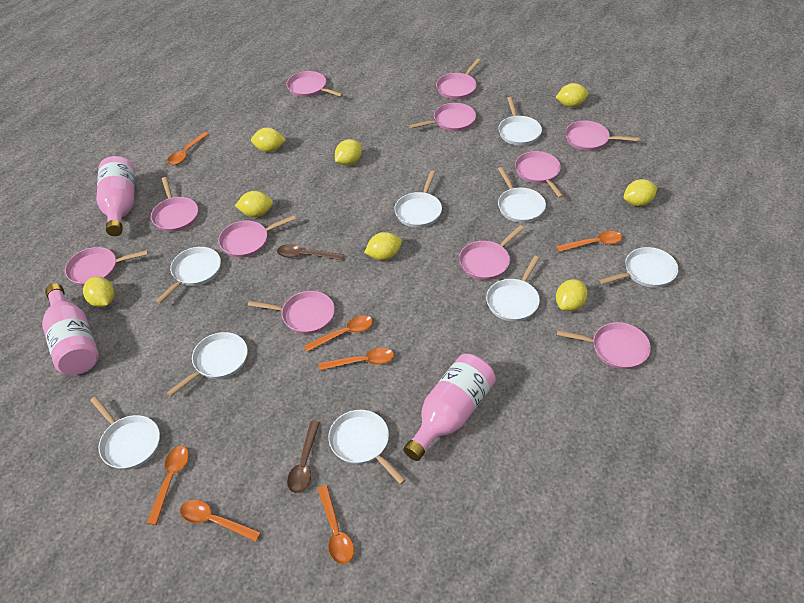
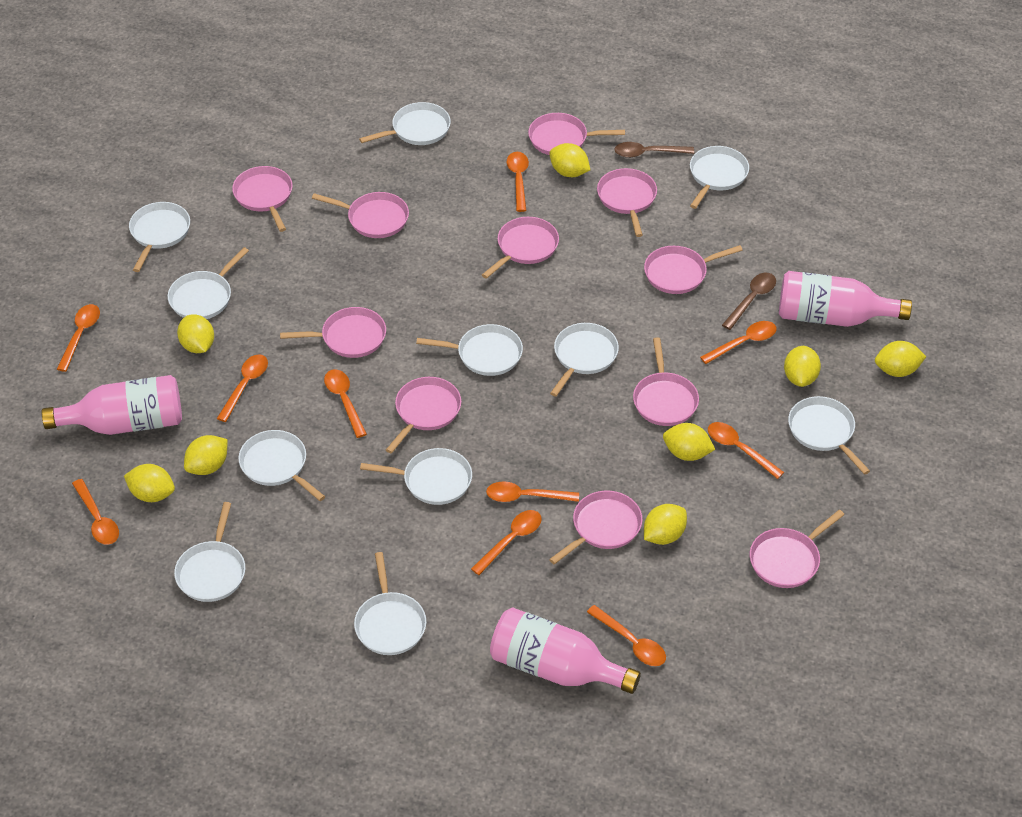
orange spoon: [147,446,189,525] [167,132,209,165] [180,500,261,542] [304,315,373,352] [317,485,354,564] [319,348,394,370] [556,231,623,252] = 7 -> [57,304,100,372] [72,479,119,545] [217,354,268,422] [324,369,367,438] [471,510,542,575] [486,481,579,502] [507,152,529,212] [587,605,666,666] [700,321,776,364] [708,422,784,479] = 10
white pan: [90,396,160,470] [156,247,221,304] [167,332,248,396] [328,410,406,484] [394,171,442,228] [486,256,540,322] [498,97,542,146] [498,167,546,223] [599,247,678,288] = 9 -> [129,202,190,272] [168,247,249,319] [174,502,245,602] [238,430,325,501] [354,552,426,655] [359,102,451,145] [360,448,472,505] [416,324,523,376] [550,323,619,397] [690,146,749,209] [788,396,870,475] = 11

